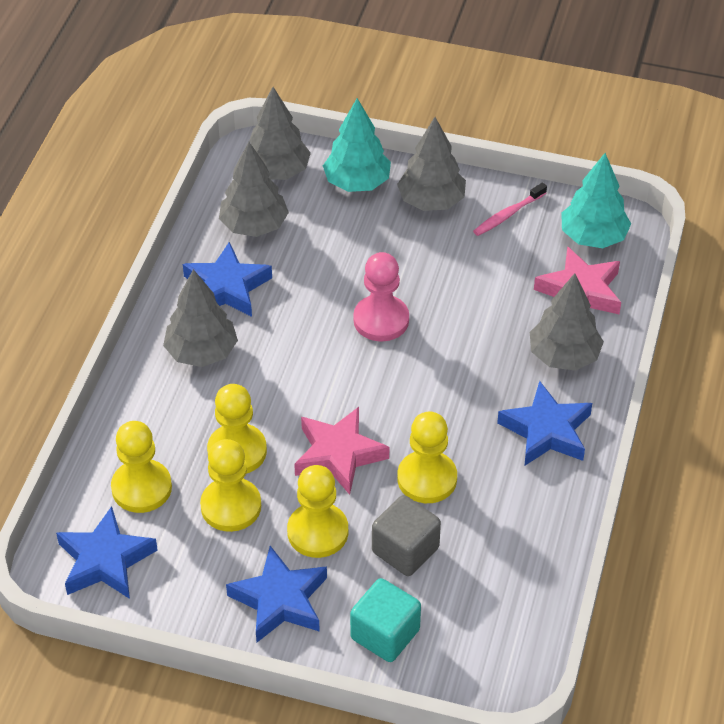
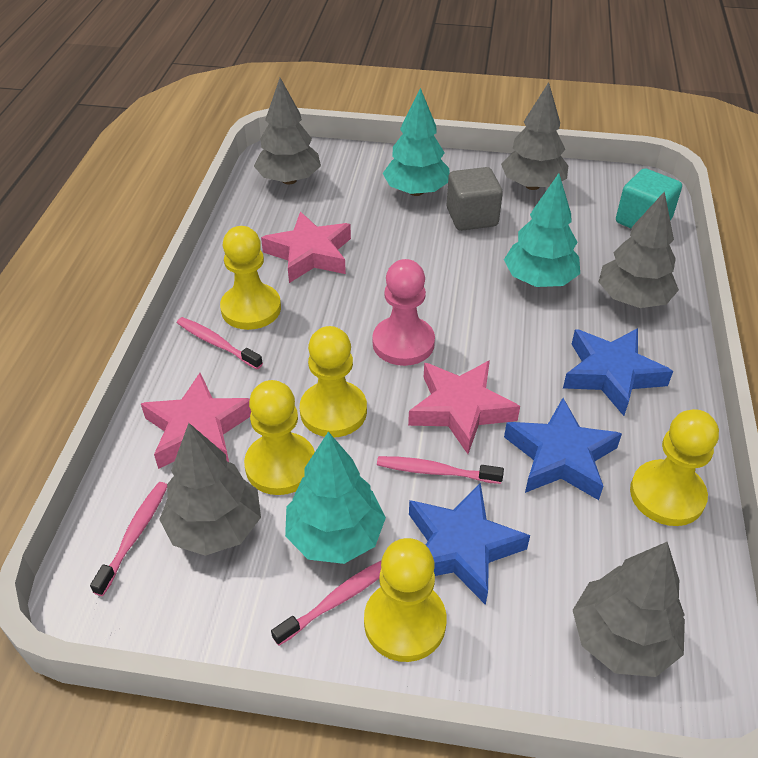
blue star: [56,506,158,599] [183,242,272,317] [226,546,327,642] [497,381,592,466] = 4 -> [409,483,530,605] [504,398,622,500] [563,328,673,416] = 3
pink star: [294,407,389,495] [534,246,621,314] = 2 -> [141,373,251,469] [261,212,351,283] [408,360,520,454] = 3
pink toothbrush: [473,183,547,236] = 1 -> [90,482,167,596] [177,317,263,369] [271,561,381,646] [377,456,504,484] = 4
turquoise tree: [323,98,391,192] [561,153,631,248] = 2 -> [285,432,386,564] [382,88,449,196] [504,173,580,287] = 3

